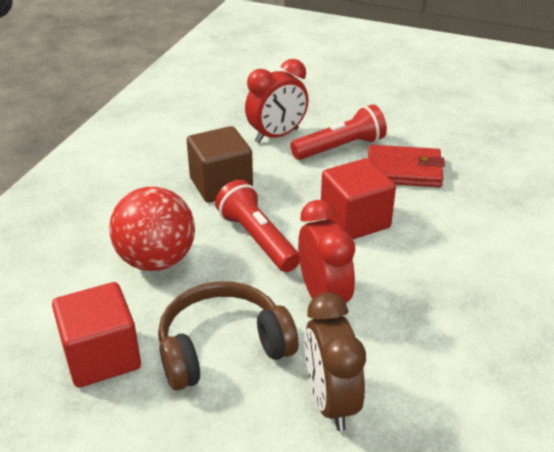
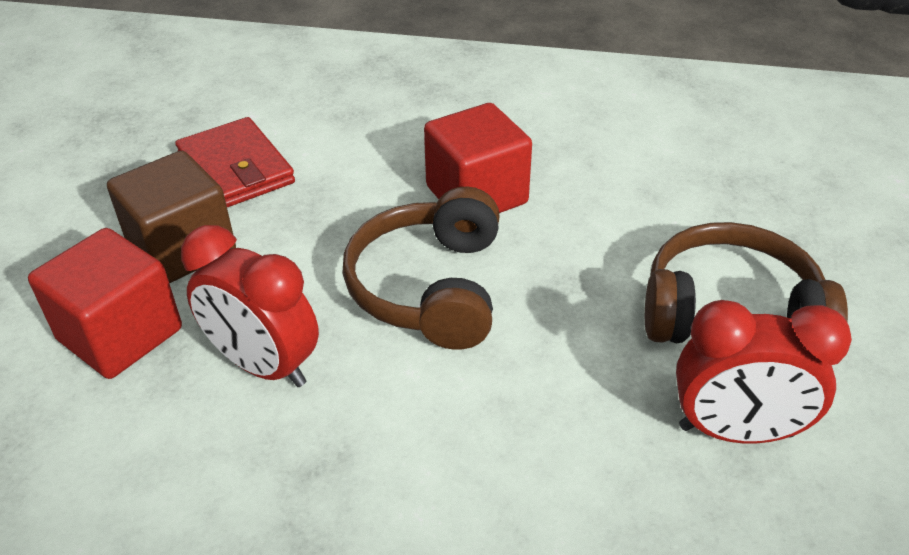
brown clock: [304,293,366,431] = 1 -> none = 0
brown headphones: [158,281,298,390] = 1 -> [342,186,500,350] [645,222,848,344] = 2
red ball: [109,186,195,271] = 1 -> none = 0
red flashlight: [215,180,300,272] [290,104,387,160] = 2 -> none = 0

